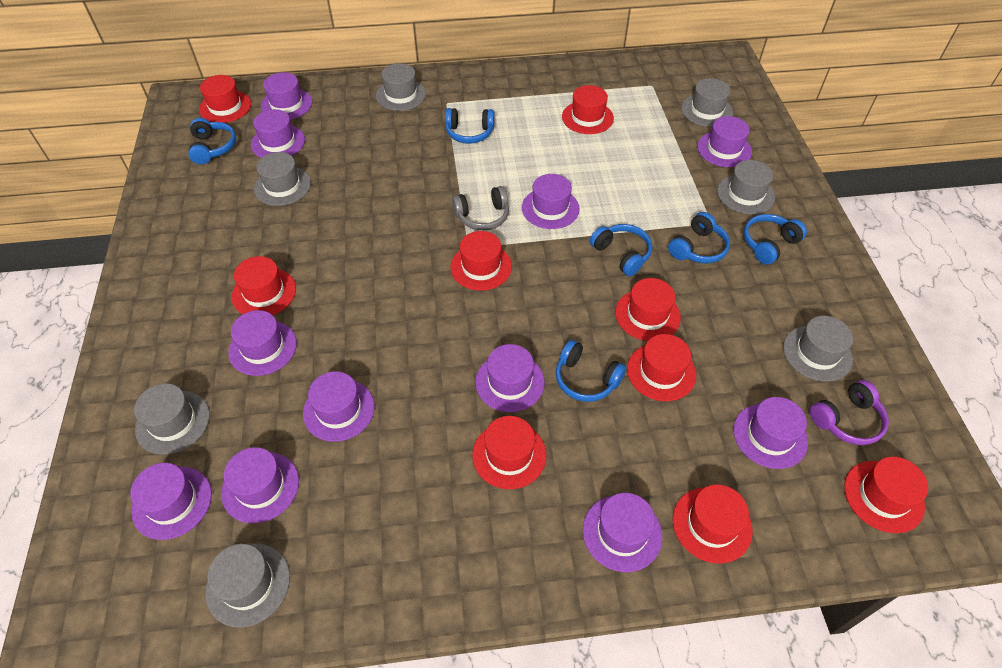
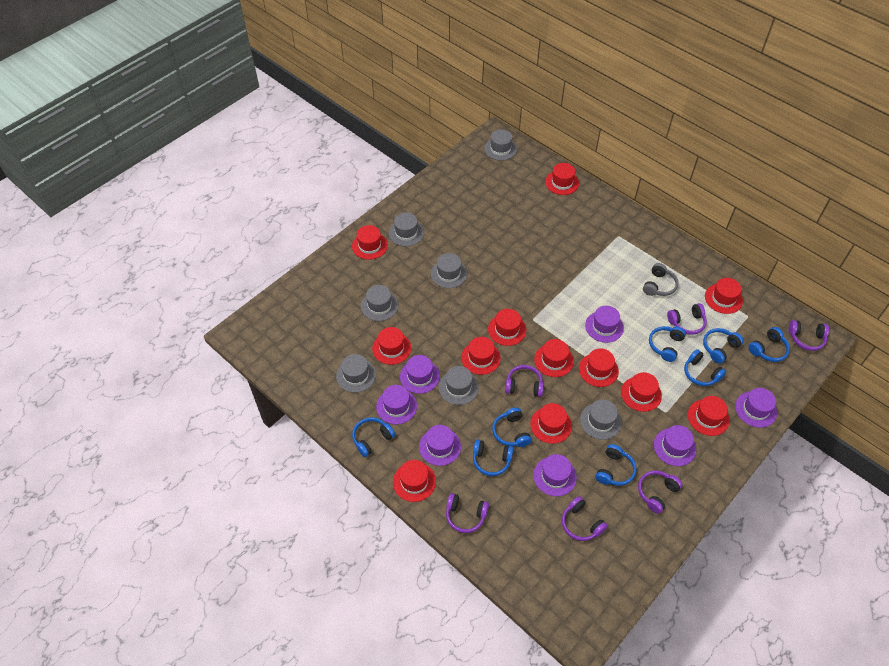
blue headphones: [188,118,237,164] [445,108,495,144] [556,340,626,402] [590,224,653,276] [668,212,730,264] [743,214,807,265] = 6 -> [352,417,395,457] [473,439,514,476] [492,407,532,447] [595,444,637,486] [649,326,686,362] [684,349,726,386] [703,328,744,364] [748,327,790,362] = 8
purple hat: [130,463,212,540] [221,447,299,523] [228,310,297,376] [251,109,305,158] [261,72,312,120] [303,371,375,442] [475,344,545,412] [522,174,580,229] [583,493,662,572] [697,116,752,167] [733,397,808,469] = 11 -> [376,385,417,425] [400,355,440,394] [419,425,461,466] [533,454,577,496] [585,306,624,343] [654,425,696,466] [735,388,777,428] = 7
purple headphones: [810,380,889,445] = 1 -> [446,493,489,533] [505,365,544,397] [562,496,608,541] [638,470,683,514] [667,303,707,335] [788,320,829,351] = 6
red hat: [199,75,251,123] [231,256,296,315] [450,231,512,291] [472,416,547,489] [562,85,614,134] [615,278,681,341] [627,334,696,401] [673,485,753,563] [844,457,928,533] = 9 -> [352,225,388,260] [372,327,411,365] [393,460,436,502] [461,337,501,375] [488,309,526,346] [530,403,572,444] [534,339,574,377] [545,163,579,195] [579,349,619,387] [621,372,662,412] [688,396,730,436] [705,278,743,314] = 12

